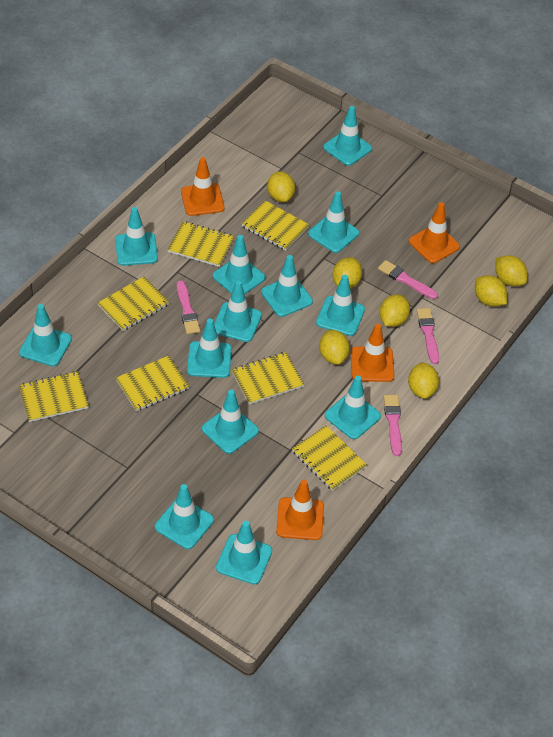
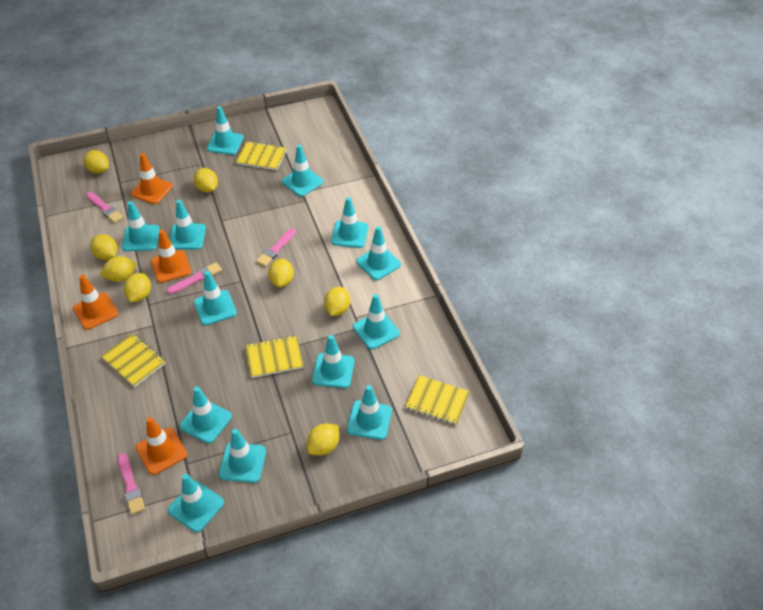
yellow lemon: [267,171,295,202] [319,330,350,365] [333,257,362,288] [379,295,410,327] [408,362,439,399] [475,275,507,307] [495,255,527,286] = 7 -> [83,150,109,174] [90,234,118,260] [100,256,136,282] [124,273,151,302] [194,168,218,193] [268,259,294,287] [307,423,339,456] [324,287,350,316] = 8
yellow notebook: [19,371,89,422] [98,276,169,331] [116,355,190,411] [167,221,235,267] [232,352,304,404] [241,200,309,251] [292,426,367,491] = 7 -> [101,333,166,387] [235,141,287,170] [245,335,304,378] [405,375,470,425] = 4

